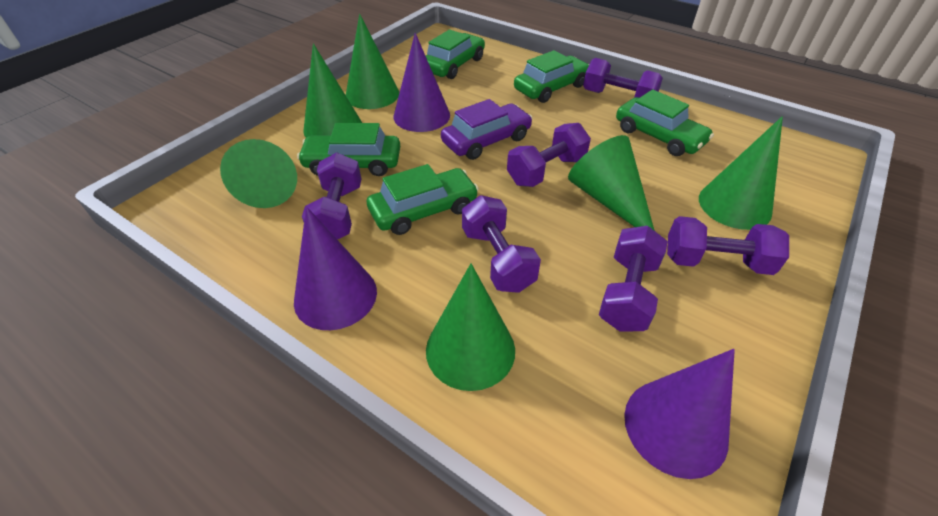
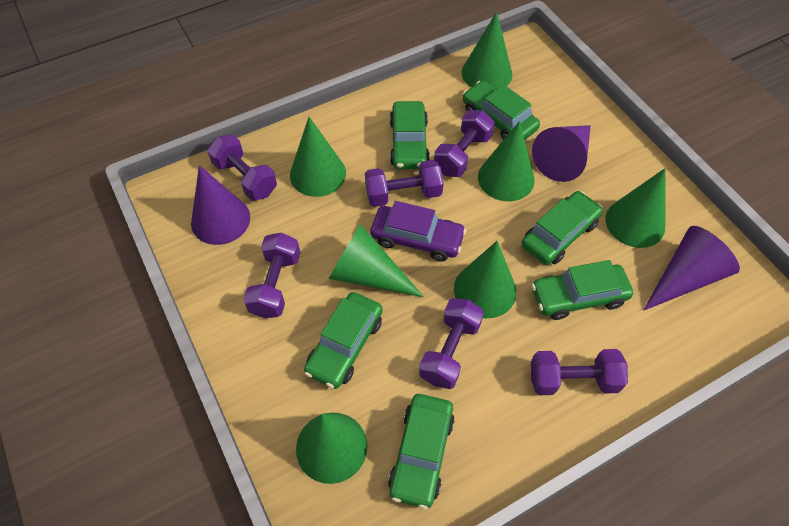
green car: [297,123,400,176] [367,164,479,235] [426,30,485,79] [514,50,589,103] [616,90,714,156] = 5 -> [304,292,383,389] [388,394,455,509] [390,101,430,169] [463,81,540,140] [521,191,603,265] [531,260,633,320] = 6
green cone: [220,139,297,208] [303,44,362,138] [346,14,399,109] [426,264,515,391] [568,135,655,231] [699,116,783,230] = 6 -> [290,117,346,197] [296,413,367,484] [328,224,424,297] [454,241,516,318] [462,12,512,89] [478,121,535,201] [605,168,665,248] = 7

